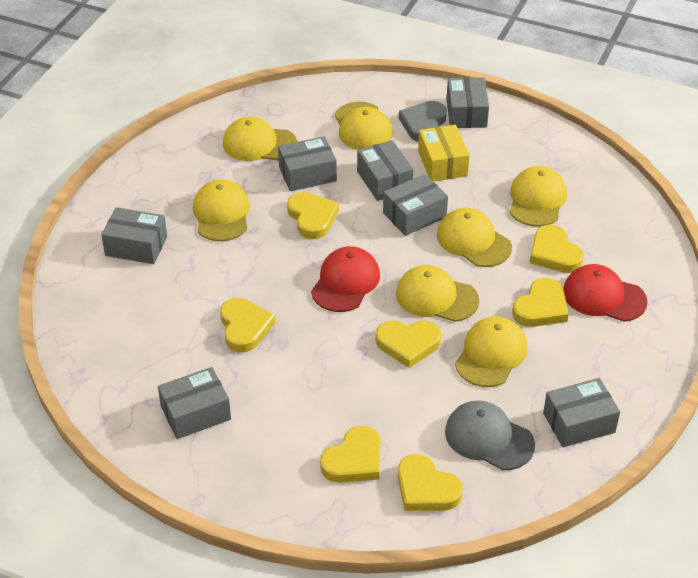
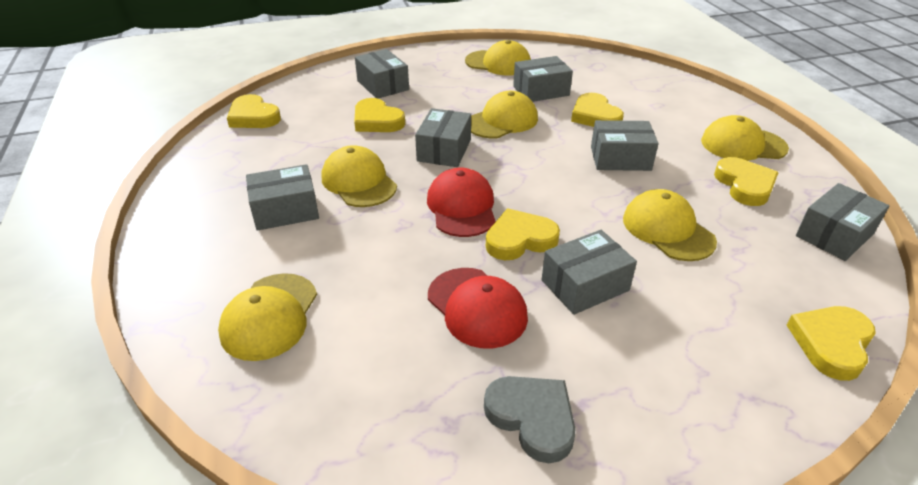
grey cap: [445,401,535,470] = 1 -> none = 0
yellow box: [418,125,470,182] = 1 -> none = 0
yellow cap: [193,179,250,241] [223,117,297,161] [335,102,393,150] [396,265,479,322] [437,208,512,267] [455,316,527,387] [509,166,567,227] = 7 -> [218,273,317,361] [322,145,397,207] [465,40,531,76] [471,91,538,138] [623,189,717,261] [701,115,789,161] = 6
yellow heart: [220,298,275,352] [287,192,339,239] [320,426,381,483] [376,320,441,368] [398,454,463,511] [512,278,569,327] [529,225,584,273] = 7 -> [227,94,281,128] [354,98,405,132] [486,209,560,260] [571,93,624,127] [714,157,779,206] [786,306,876,381] = 6

